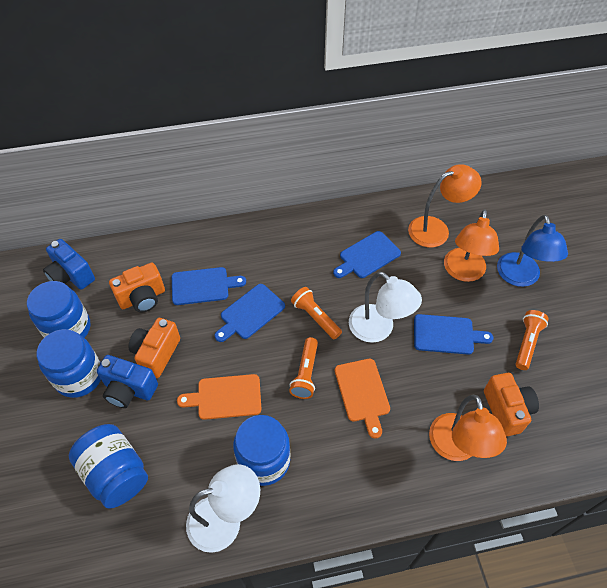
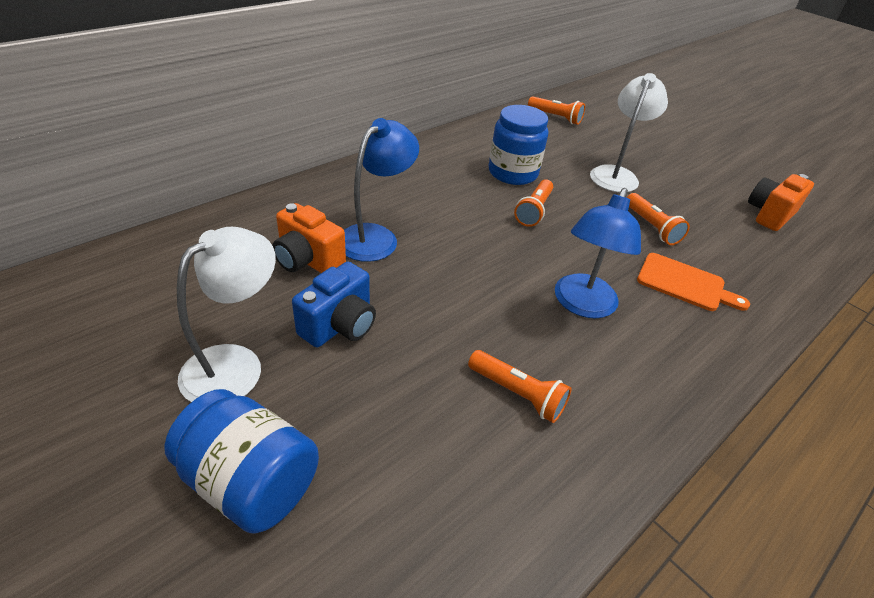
blue camera: [43,239,95,290] [97,355,158,408] = 2 -> [292,262,376,347] = 1
blue cutting board: [172,267,246,305] [215,284,285,342] [333,231,401,278] [414,314,493,355] = 4 -> none = 0
blue jar: [27,281,90,338] [37,329,101,398] [69,424,148,509] [233,415,291,486] = 4 -> [164,389,319,534] [489,105,548,185] = 2
blue lamp: [497,215,568,287] = 1 -> [344,118,419,262] [555,188,641,318] = 2
orange camera: [109,263,165,312] [128,318,180,378] [484,373,539,437] = 3 -> [272,203,346,273] [748,174,814,231] = 2
orange cutting board: [177,374,261,420] [335,359,390,438] = 2 -> [637,253,750,311] = 1
orange flashlight: [289,337,318,399] [291,287,342,339] [516,310,549,370] = 3 -> [468,350,571,423] [514,179,553,227] [528,96,585,125] [627,193,690,245] = 4
orange lamp: [408,164,481,247] [429,395,507,461] [444,210,499,282] = 3 -> none = 0

